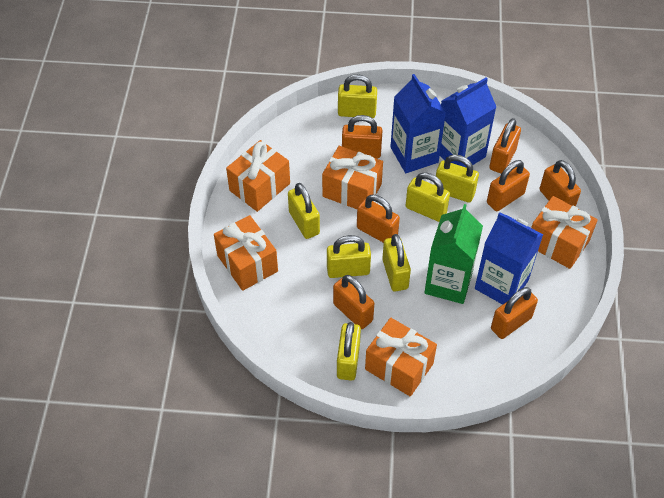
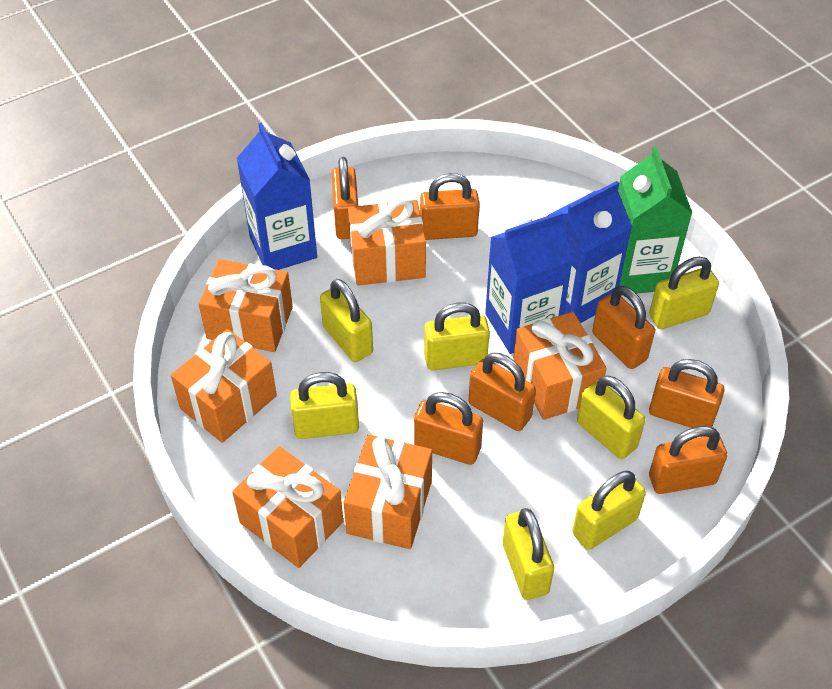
orange gift: [214,215,278,291] [226,140,290,212] [322,146,383,209] [365,318,437,397] [531,196,598,269] = 5 -> [171,329,277,443] [199,259,293,352] [232,446,343,568] [344,435,432,549] [348,198,426,286] [513,312,607,420] = 6

